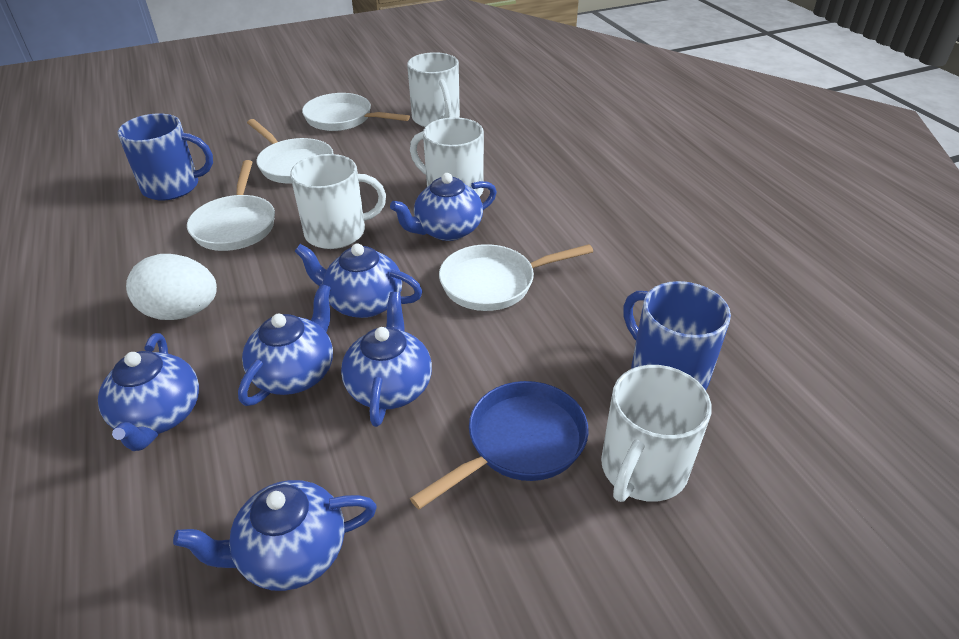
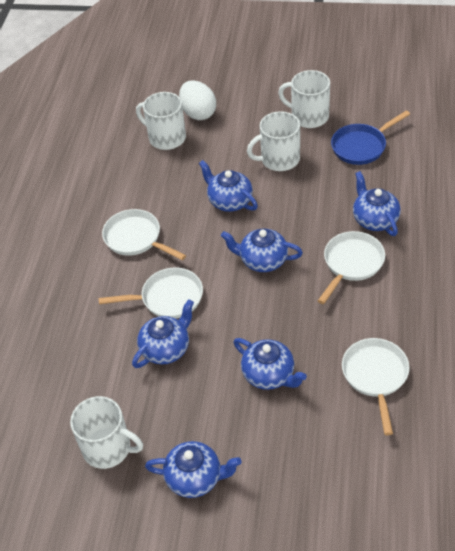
blue mug: [117,113,213,201] [623,281,731,390] = 2 -> none = 0

